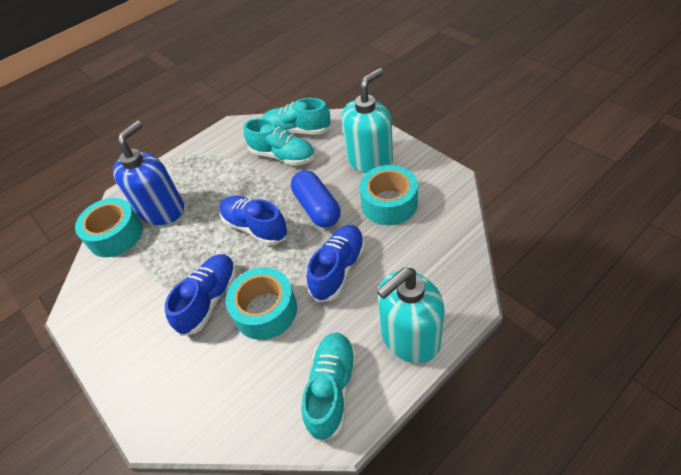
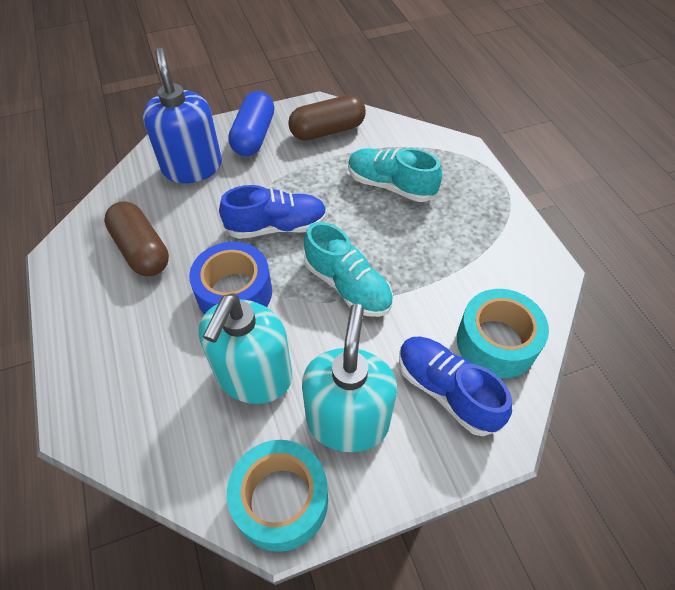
blue shoe: [165,254,236,336] [220,196,288,246] [307,225,365,302] = 3 -> [219,185,327,239] [399,336,512,436] = 2
blue tape: none = 0 -> [189,242,272,314] = 1
brown capsule: none = 0 -> [104,201,169,276] [288,95,366,141] = 2
turquoise shoe: [244,118,315,166] [262,98,331,135] [301,332,357,442] = 3 -> [304,222,393,317] [348,148,442,202] = 2
turquoise tape: [75,198,143,257] [226,267,297,340] [359,165,418,225] = 3 -> [227,440,328,552] [457,289,549,379] = 2

